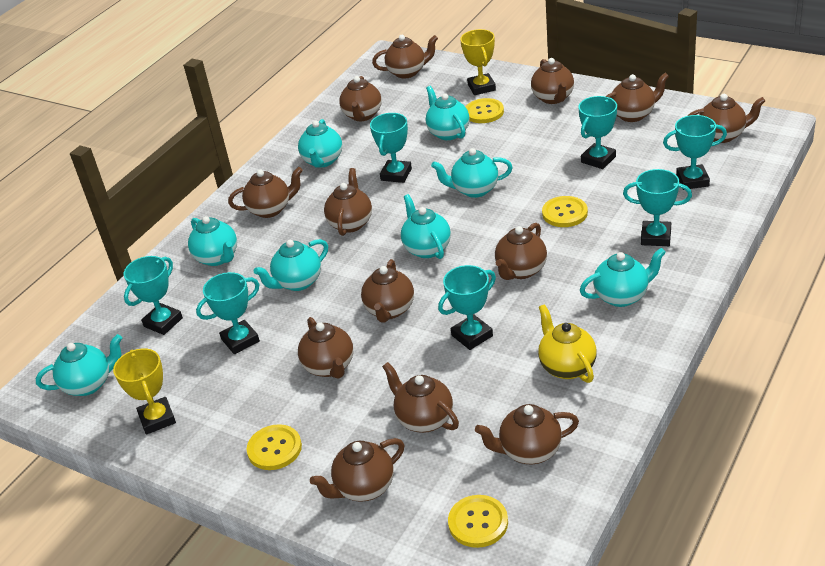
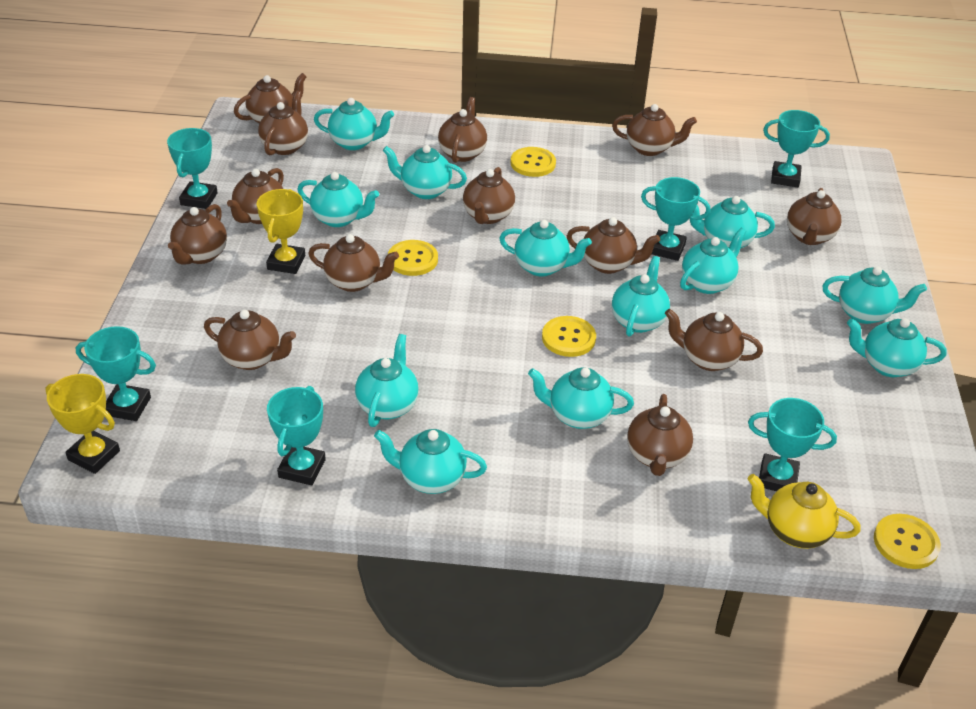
turquoise teapot: [36,334,122,396] [188,216,237,266] [254,239,328,291] [298,119,342,167] [401,194,451,259] [426,86,470,140] [431,148,513,198] [580,248,666,307] = 8 -> [297,172,379,227] [314,98,394,150] [355,334,419,427] [374,429,487,494] [383,145,467,199] [499,220,592,276] [528,367,634,429] [612,256,670,337] [680,227,746,294] [690,196,775,249] [823,266,927,324] [847,318,946,377] = 12
turquoise trophy: [124,256,183,335] [196,272,260,354] [370,113,412,183] [438,265,496,350] [579,96,617,169] [623,169,692,246] [663,115,727,190] = 7 -> [76,326,156,421] [167,128,218,209] [267,386,326,486] [641,177,710,261] [748,398,837,491] [763,110,830,187] = 6

